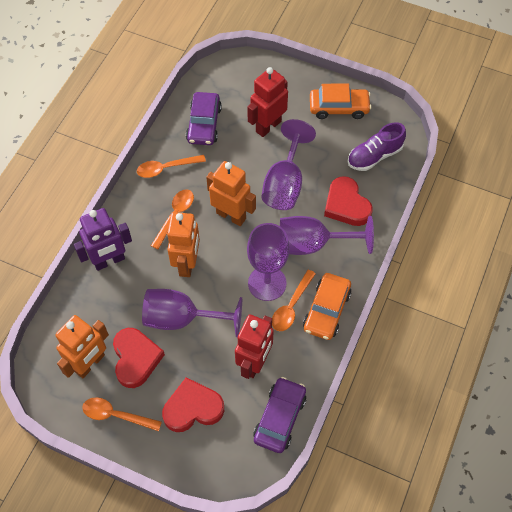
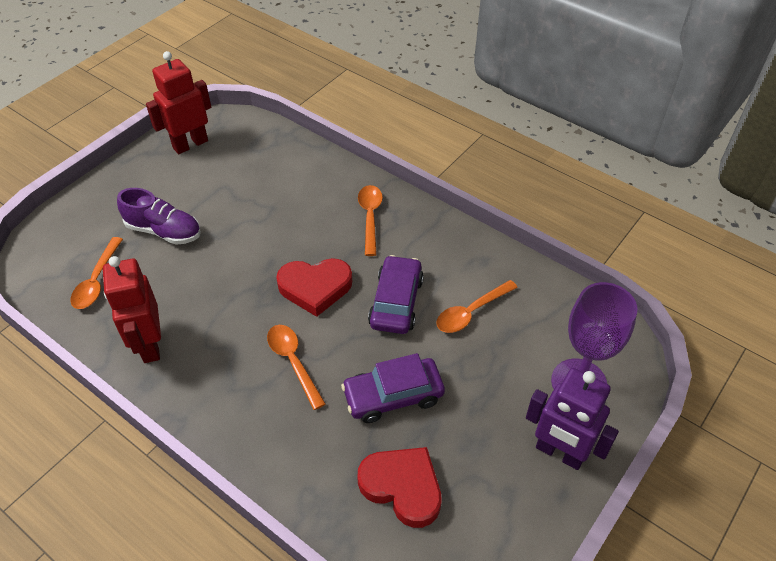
orange car: [303,273,351,340] [310,84,371,119] = 2 -> none = 0
orange robot: [56,315,109,378] [167,212,200,277] [206,161,256,226] = 3 -> none = 0
purple goblet: [142,289,242,337] [247,223,289,301] [261,119,316,210] [280,216,374,255] = 4 -> [551,282,637,389] = 1
red heart: [113,328,165,388] [162,377,224,432] [324,176,373,226] = 3 -> [276,258,352,317] [357,447,442,528] = 2

